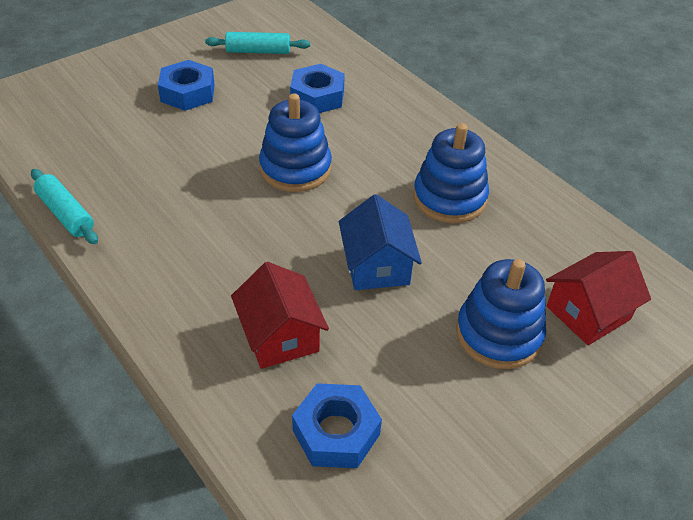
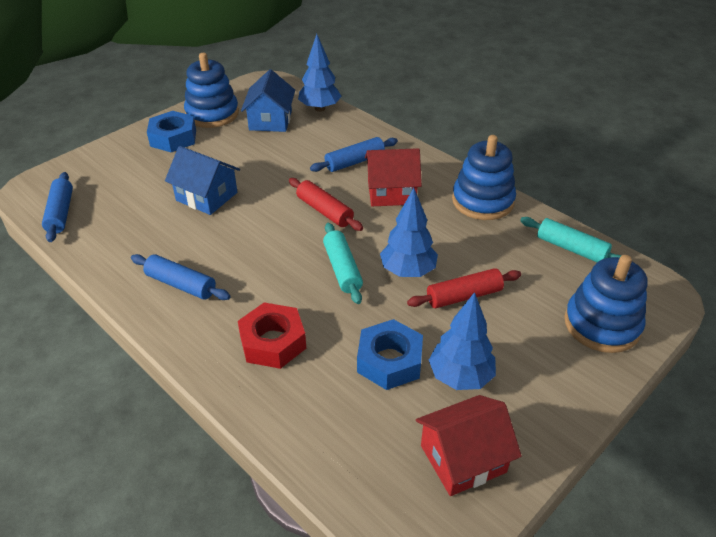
blue house: [339,194,422,290] = 1 -> [165,146,240,215] [241,69,295,132] = 2
blue nut: [158,60,215,111] [290,64,345,113] [292,383,382,468] = 3 -> [147,111,196,153] [357,319,423,390] = 2
blue rolling pin: none = 0 -> [42,172,73,242] [131,254,231,300] [310,137,398,172] = 3
blue tree: none = 0 -> [298,34,342,112] [380,188,438,277] [429,292,496,390] = 3
red nut: none = 0 -> [238,302,306,369] = 1
red rolling pin: none = 0 -> [289,178,363,231] [407,268,521,308] = 2

